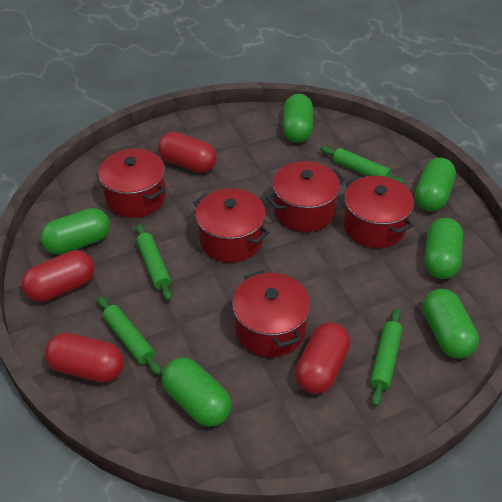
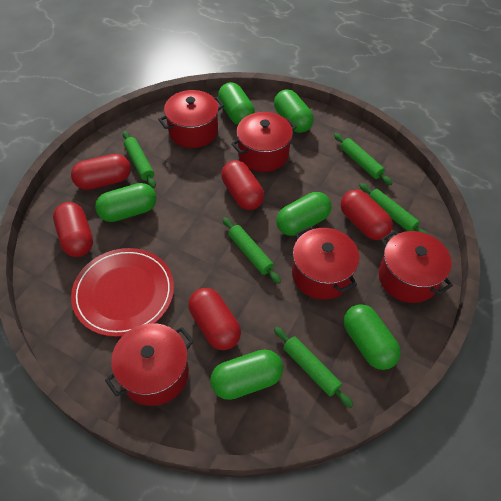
green rolling pin: [97,296,162,375] [136,224,172,301] [320,146,405,184] [370,309,403,406] = 4 -> [123,131,156,188] [223,217,281,284] [274,327,353,408] [334,133,393,185] [359,183,428,234] = 5
red capsule: [21,250,95,302] [45,333,124,383] [158,132,217,173] [295,322,350,394] = 4 -> [53,202,93,257] [71,154,131,190] [188,288,241,350] [221,160,264,210] [341,190,393,240] = 5
red plate: none = 0 -> [71,248,174,337] = 1

